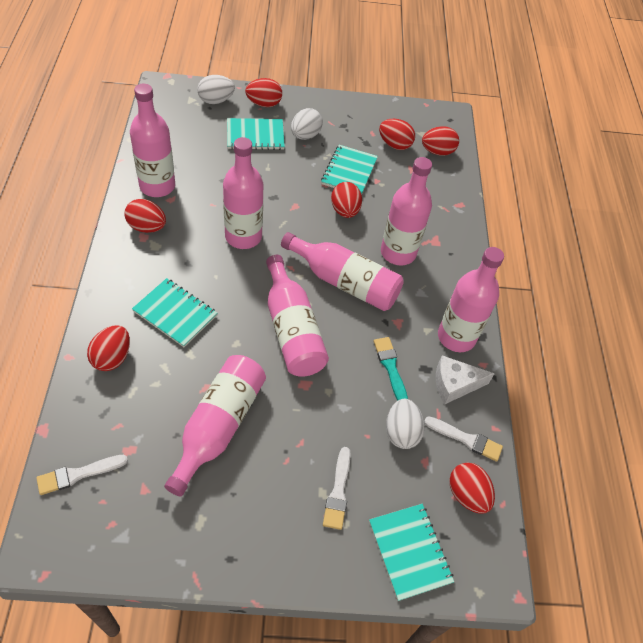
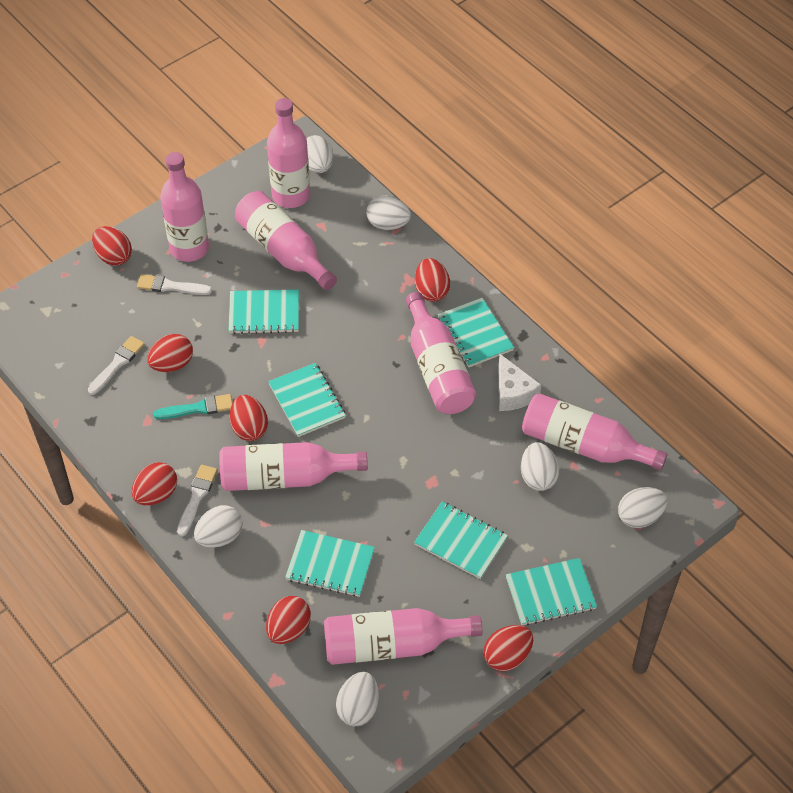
turquoise notebook: [132,278,218,347] [227,118,285,150] [321,145,378,195] [369,504,454,601] = 4 -> [228,289,299,334] [268,363,346,437] [285,530,375,597] [414,502,508,579] [437,298,514,367] [506,558,597,626] = 6
white egg: [197,75,235,104] [291,108,323,140] [386,399,424,449] = 3 -> [194,505,243,548] [306,135,334,173] [336,672,379,726] [366,196,411,230] [521,442,559,491] [618,487,668,528] = 6

